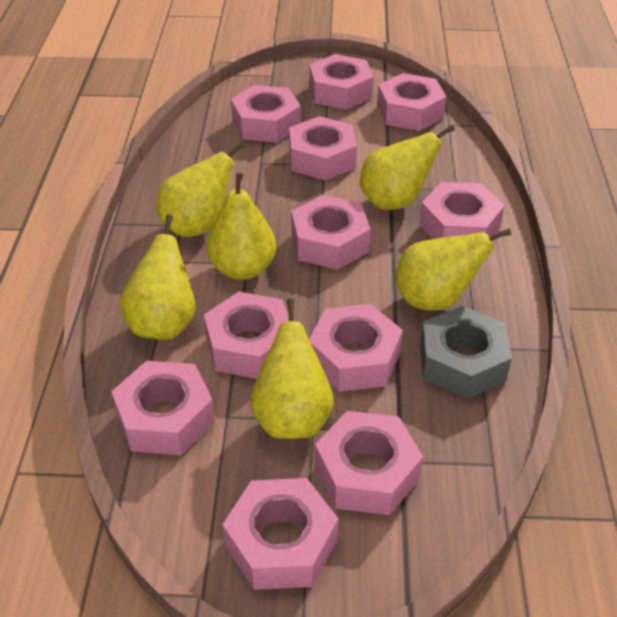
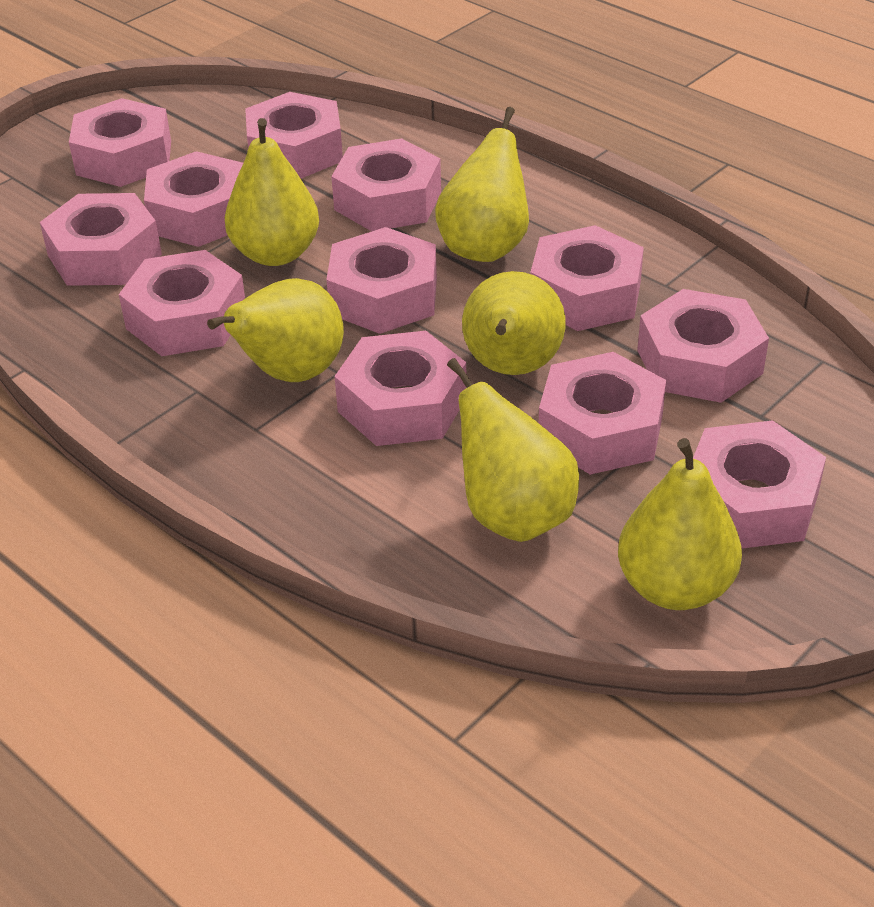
grey nut: [420,306,512,399] = 1 -> none = 0
pink nut: [111,361,215,455] [204,291,289,379] [222,478,339,590] [231,85,301,143] [289,116,357,181] [291,195,370,270] [309,54,373,110] [309,304,403,392] [315,411,423,515] [377,73,447,131] [419,182,505,239] = 11 -> [40,193,162,286] [69,98,171,187] [119,250,245,356] [144,151,243,247] [245,92,343,178] [327,227,437,334] [331,138,441,231] [335,331,466,446] [530,225,644,331] [539,352,666,475] [637,289,769,403] [693,420,826,548] = 12

